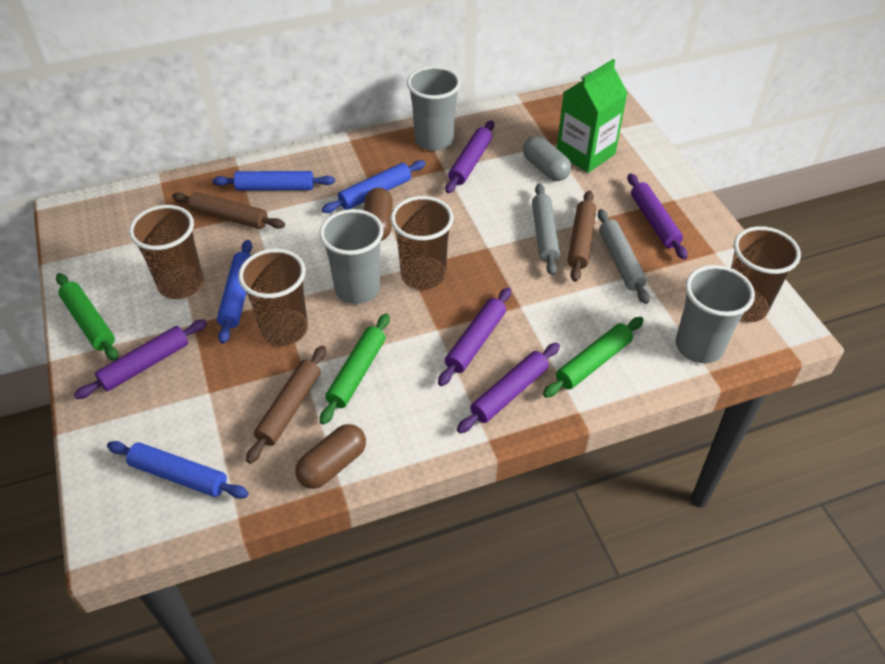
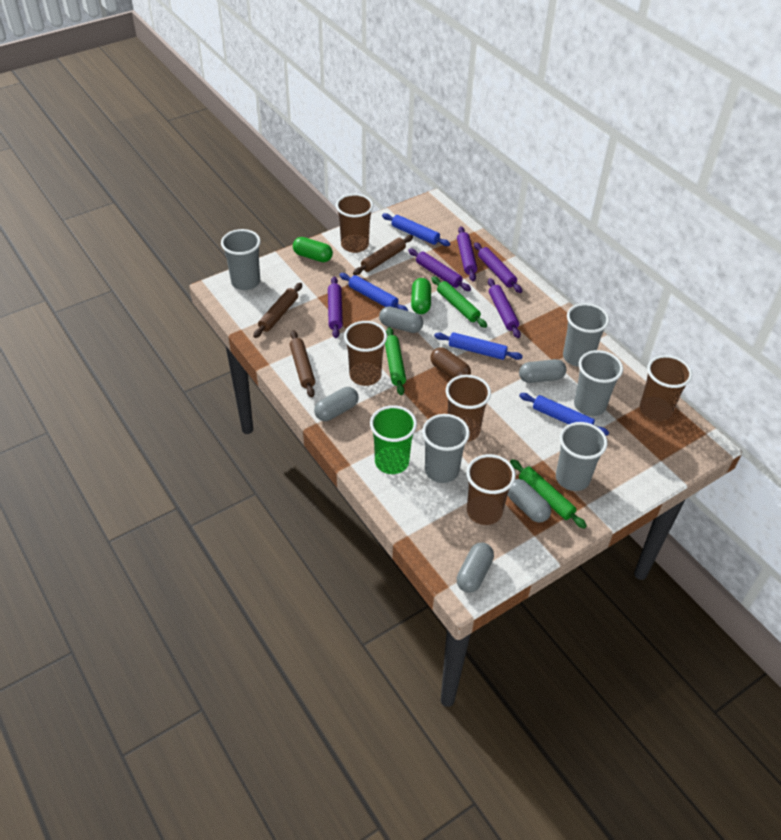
brown capsule: [295,424,366,489] [364,188,393,241] = 2 -> [430,347,471,379] = 1
brown cup: [129,205,204,299] [238,249,308,346] [391,196,454,290] [731,226,801,322] = 4 -> [336,194,373,253] [344,321,387,386] [446,375,491,442] [466,454,516,525] [640,355,692,421] = 5
green capsule: none = 0 -> [293,237,333,262] [411,278,431,314] = 2
green carton: [557,59,628,173] = 1 -> none = 0
green cup: none = 0 -> [370,405,417,474] = 1
grey capsule: [523,136,571,181] = 1 -> [314,387,359,421] [379,306,423,333] [457,542,494,593] [508,479,551,523] [519,359,566,383] = 5
grey cup: [319,209,384,304] [407,66,461,151] [676,265,755,364] = 3 -> [221,229,261,290] [422,414,470,483] [556,422,607,491] [563,303,609,367] [574,350,623,416] = 5
grey rolling pin: [532,184,560,276] [598,209,649,304] = 2 -> none = 0

